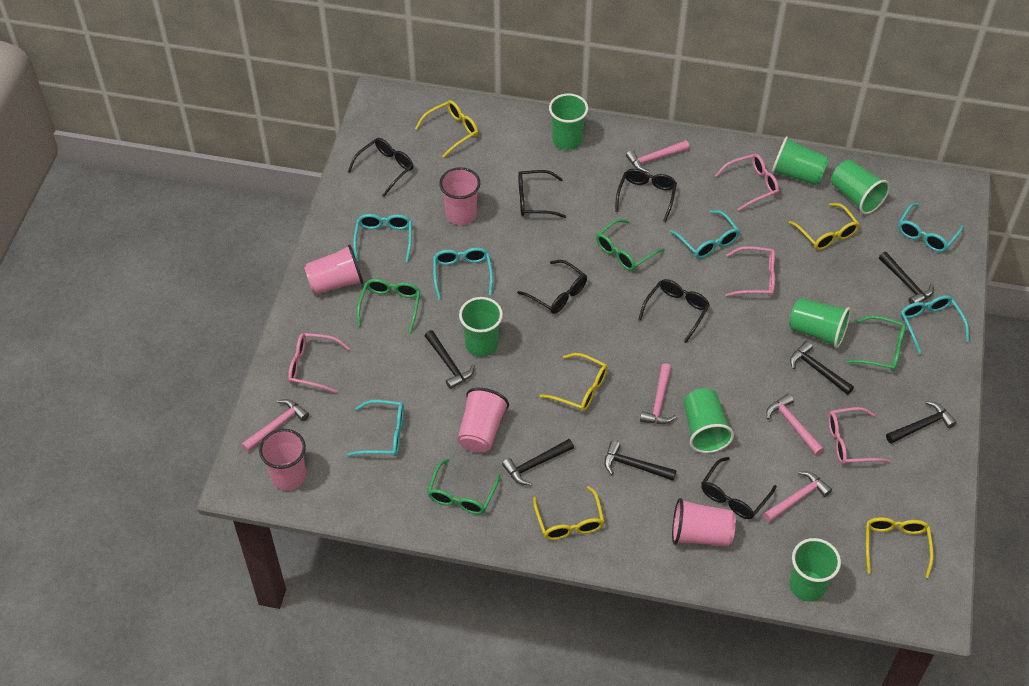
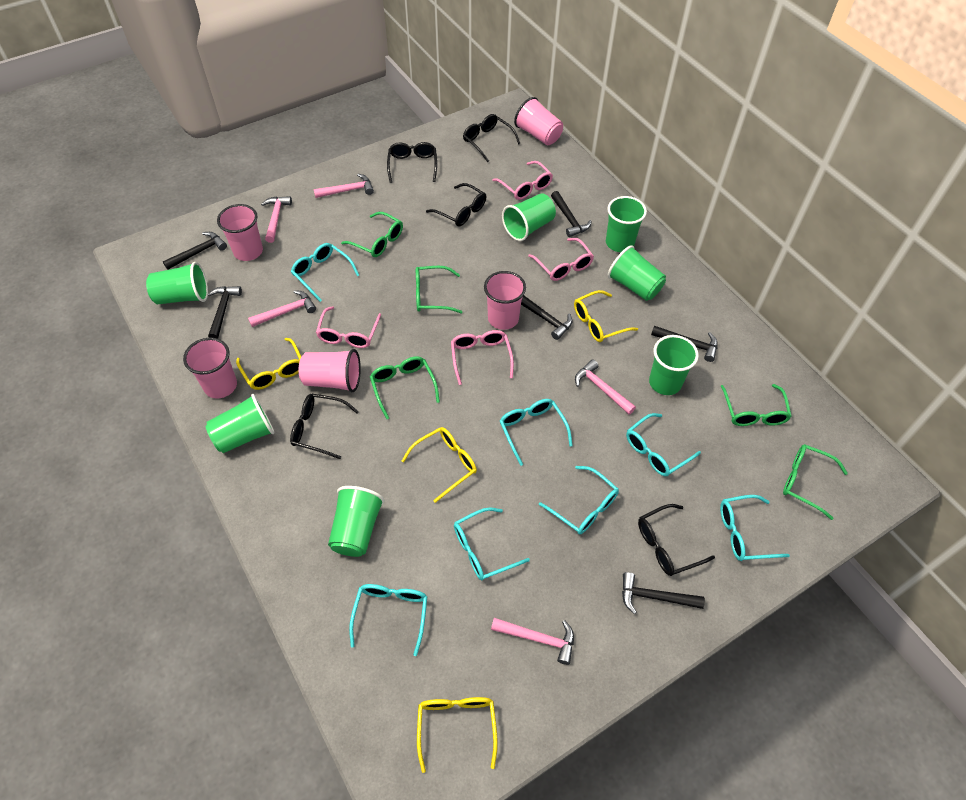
black glasses: [348,138,413,197] [517,260,587,314] [518,170,566,218] [615,169,677,222] [638,279,710,343] [701,457,777,519] = 6 -> [290,394,359,459] [387,142,437,183] [426,183,486,226] [463,114,520,162] [638,504,715,576] = 5
green glasses: [357,279,421,334] [427,459,501,515] [596,219,665,271] [845,316,906,372] = 4 -> [341,212,403,257] [370,356,440,419] [416,266,462,313] [721,384,792,426] [783,444,848,520] = 5
turquoise glasses: [347,400,404,456] [353,214,412,262] [433,248,493,299] [670,210,740,259] [898,203,964,252] [901,295,969,355] = 6 -> [291,243,359,302] [349,584,428,656] [454,508,530,581] [500,399,573,466] [539,466,619,534] [626,413,701,476] [720,495,790,561] = 7
yellow glasses: [415,100,478,158] [533,486,604,540] [539,353,608,412] [789,203,860,250] [866,517,934,578] = 5 -> [236,338,301,390] [402,427,477,503] [417,697,498,773] [574,290,638,342] = 4

